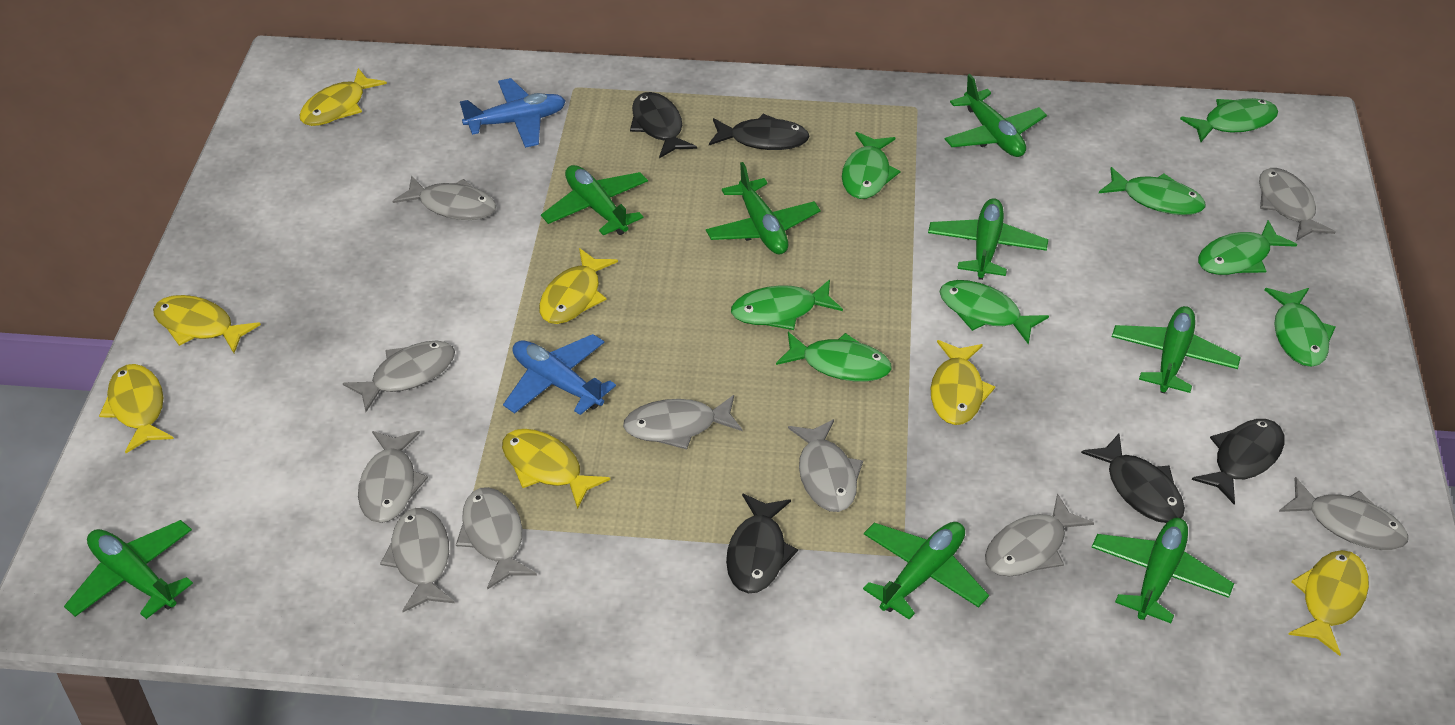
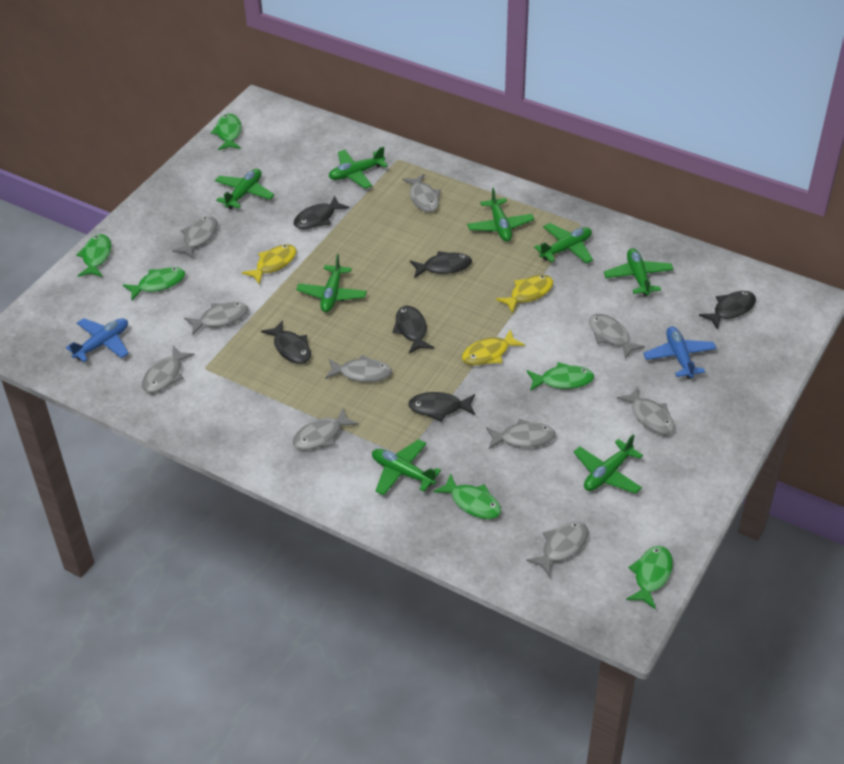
black fish: [630,92,697,158] [709,114,810,150] [726,493,798,593] [1081,434,1185,523] [1192,419,1285,505] = 5 -> [261,320,311,364] [294,196,349,229] [392,306,434,354] [408,392,475,422] [410,251,472,278] [699,291,756,330] = 6
green fish: [731,279,843,330] [776,332,892,382] [842,132,900,199] [939,280,1049,345] [1099,167,1205,215] [1180,98,1278,142] [1198,220,1297,275] [1265,288,1335,367] = 8 -> [76,234,111,277] [123,267,185,300] [211,114,242,150] [433,473,501,519] [527,362,594,391] [626,546,673,609] = 6
yellow fish: [99,364,174,453] [153,295,261,353] [299,68,387,126] [502,429,610,509] [539,248,618,324] [931,340,995,425] [1288,550,1369,656] = 7 -> [242,244,296,284] [462,329,525,365] [496,275,553,313] = 3

